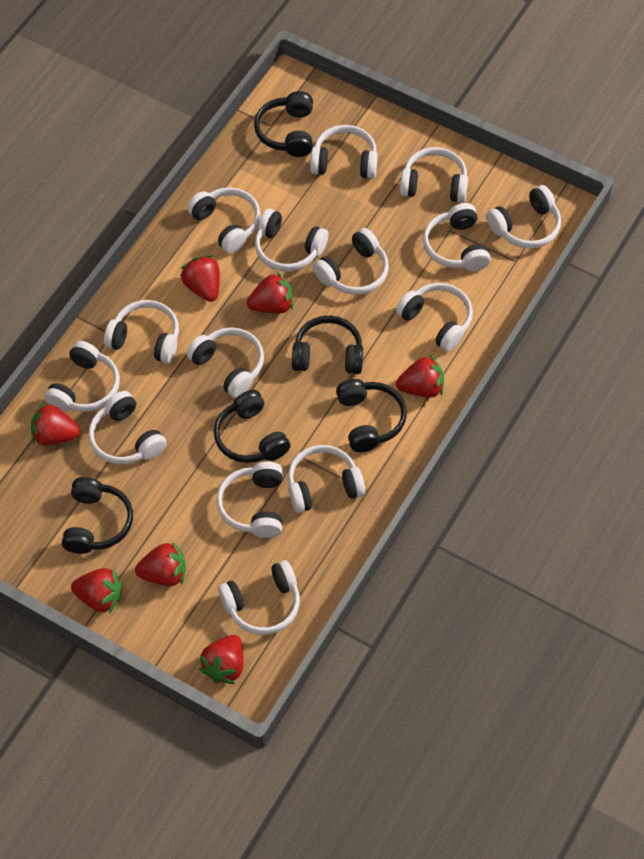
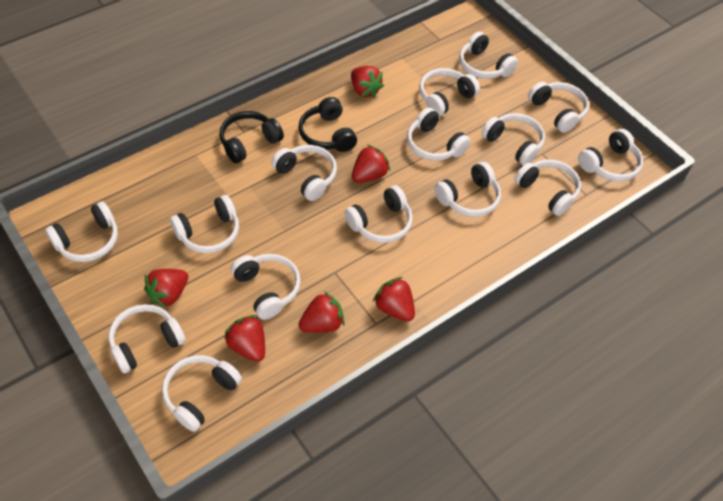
black headphones: [62,477,133,554] [214,390,290,463] [254,91,313,157] [292,316,363,374] [336,379,407,452] = 5 -> [219,111,284,163] [298,97,357,152] = 2
red strawberry: [31,403,80,446] [71,568,122,614] [135,541,186,586] [180,255,220,302] [199,635,244,684] [247,272,293,313] [396,355,444,398] = 7 -> [144,269,188,309] [224,315,265,362] [299,291,344,333] [351,66,384,98] [352,145,390,183] [373,277,415,322] = 6

